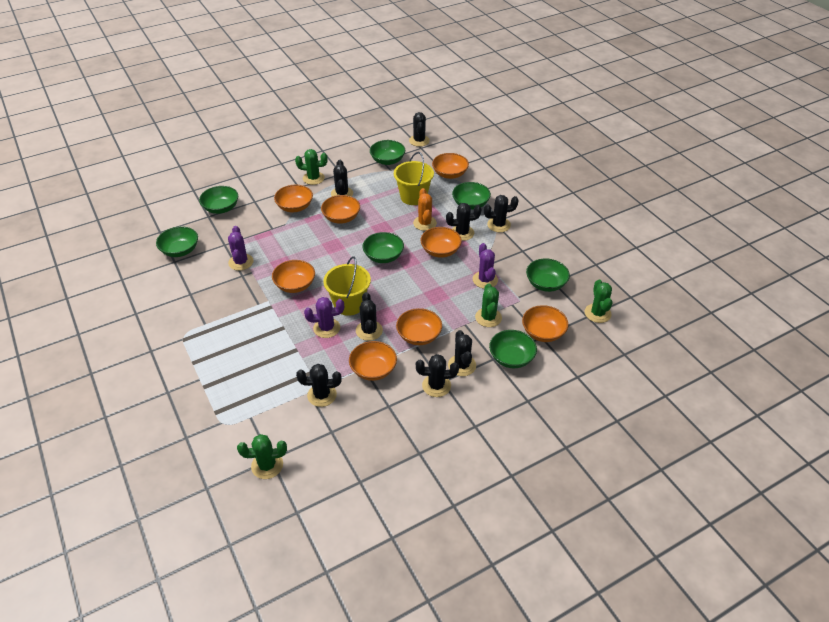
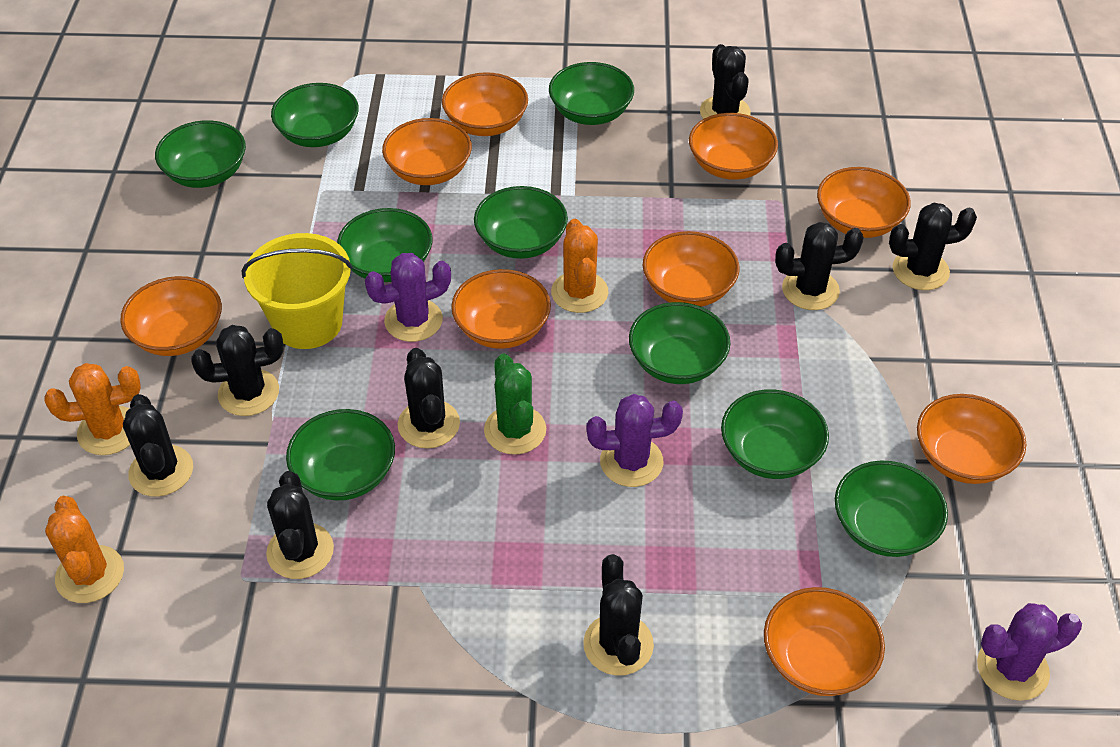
green bowl: [156,226,198,257] [199,186,238,214] [363,232,404,263] [370,140,405,165] [452,182,491,210] [489,330,537,368] [526,258,570,292] = 7 -> [155,120,246,188] [271,83,359,147] [286,409,395,501] [337,208,433,282] [474,186,568,259] [549,62,634,125] [629,302,730,384] [721,389,829,479] [835,461,948,557] = 9
green cactus: [237,434,287,479] [295,149,328,185] [475,284,502,327] [585,279,613,323] = 4 -> [484,354,546,455] = 1
orange bowl: [272,260,315,293] [274,185,313,212] [321,195,360,224] [349,341,397,381] [396,308,442,345] [420,227,462,258] [432,153,469,179] [522,305,568,342] = 8 -> [120,276,222,356] [382,118,472,185] [442,72,528,136] [451,269,551,349] [643,231,740,307] [689,113,778,180] [764,587,885,696] [817,167,911,238] [917,394,1026,484] = 9
orange cactus: [413,188,437,231] = 1 -> [45,363,141,455] [45,496,124,603] [551,219,608,313] = 3
yellow bucket: [323,256,371,316] [394,152,434,205] = 2 -> [241,233,353,349] = 1

